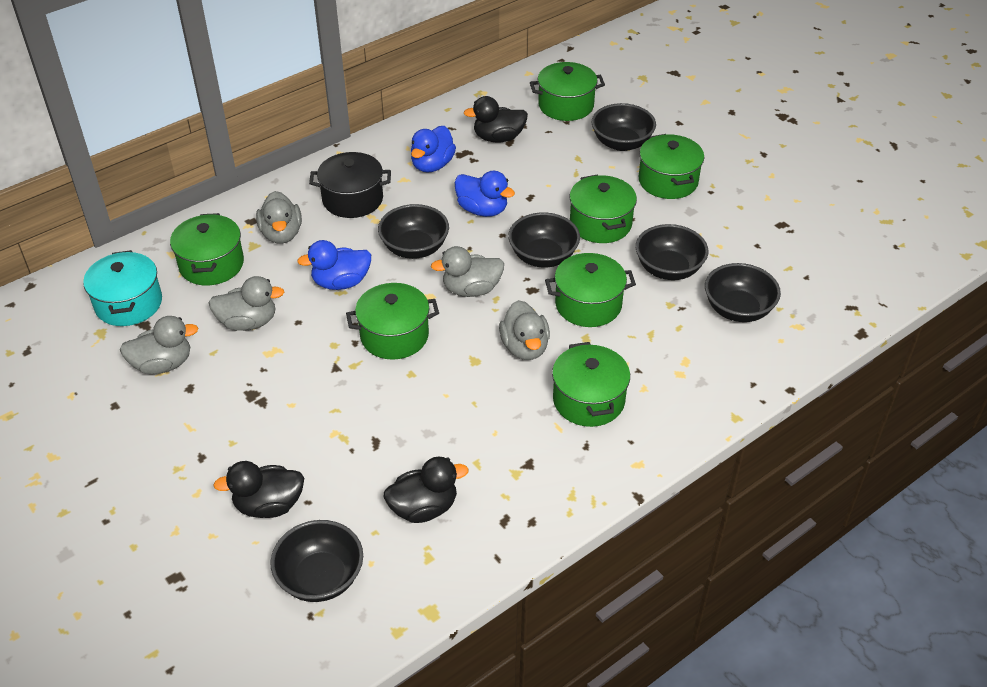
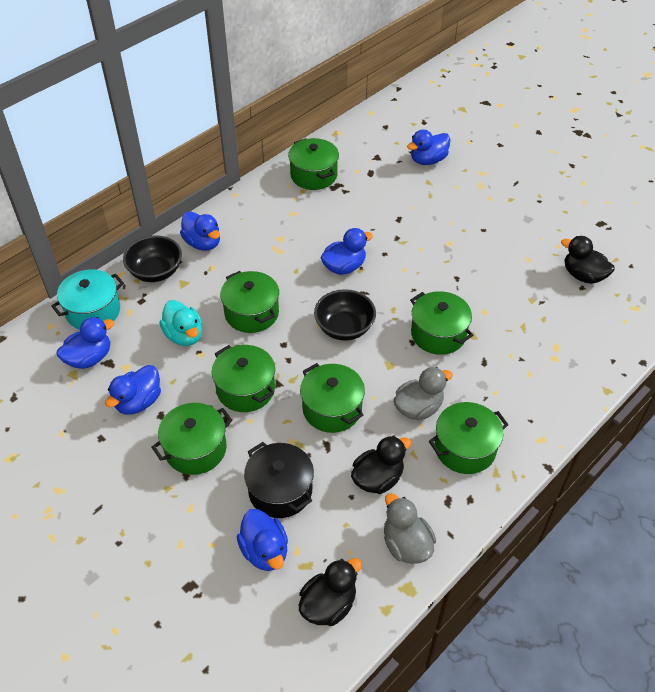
black bowl: [271,520,363,602] [378,204,449,259] [508,212,580,267] [592,103,656,151] [636,224,708,280] [705,263,781,322] = 6 -> [123,235,182,282] [314,289,376,341] = 2
blue duck: [297,240,371,290] [411,126,456,173] [455,170,515,217] = 3 -> [57,317,114,369] [105,365,161,415] [180,211,220,251] [237,509,288,571] [321,228,373,275] [407,129,450,165] = 6
grey duck: [120,316,198,374] [209,276,284,331] [256,191,302,244] [431,246,504,297] [499,300,550,360] = 5 -> [384,493,436,564] [394,367,453,420] = 2
turquoise duck: none = 0 -> [159,300,202,346] = 1

